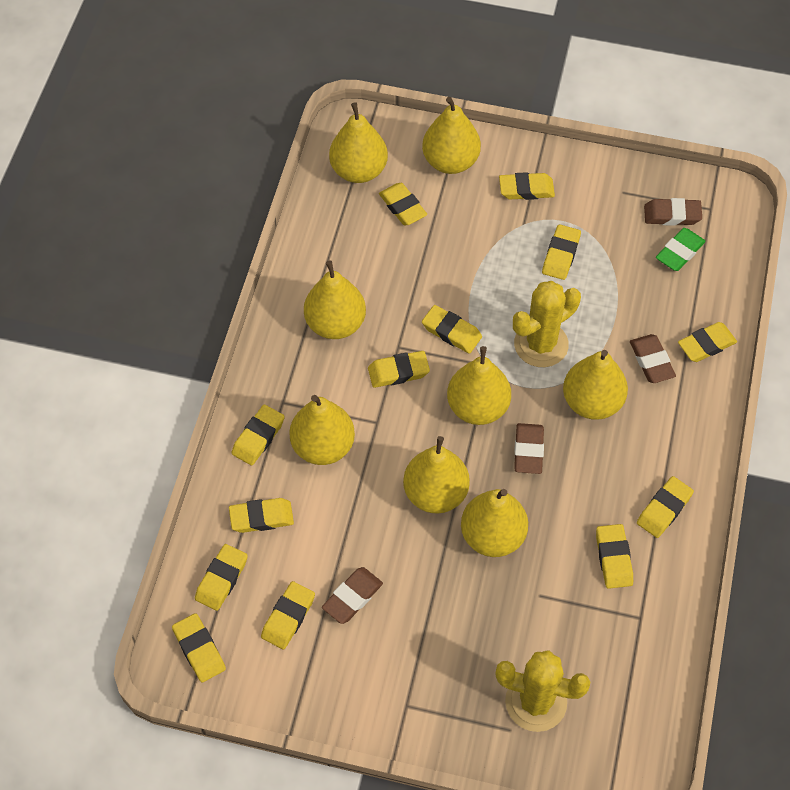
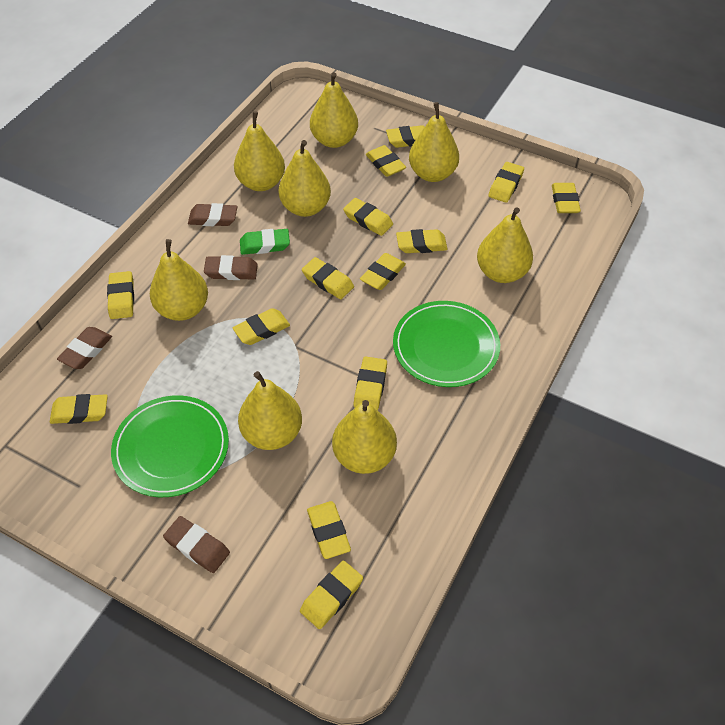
green plate: none = 0 -> [111,395,229,497] [393,301,500,387] = 2
yellow cactus: [495,650,590,732] [513,281,581,367] = 2 -> none = 0
yellow eraser: [172,613,226,682] [195,544,248,611] [229,498,294,533] [232,405,285,465] [261,581,315,649] [368,351,430,388] [379,183,427,225] [422,305,482,354] [499,172,555,200] [542,224,581,280] [596,524,633,589] [637,476,694,538] [678,322,737,362] = 13 -> [50,394,108,424] [107,271,134,319] [233,308,290,345] [300,561,363,629] [302,257,354,299] [307,501,351,559] [343,198,393,236] [354,357,387,411] [360,253,406,290] [366,145,406,177] [386,125,425,148] [396,229,447,253] [489,162,524,203] [552,183,581,213] = 14

